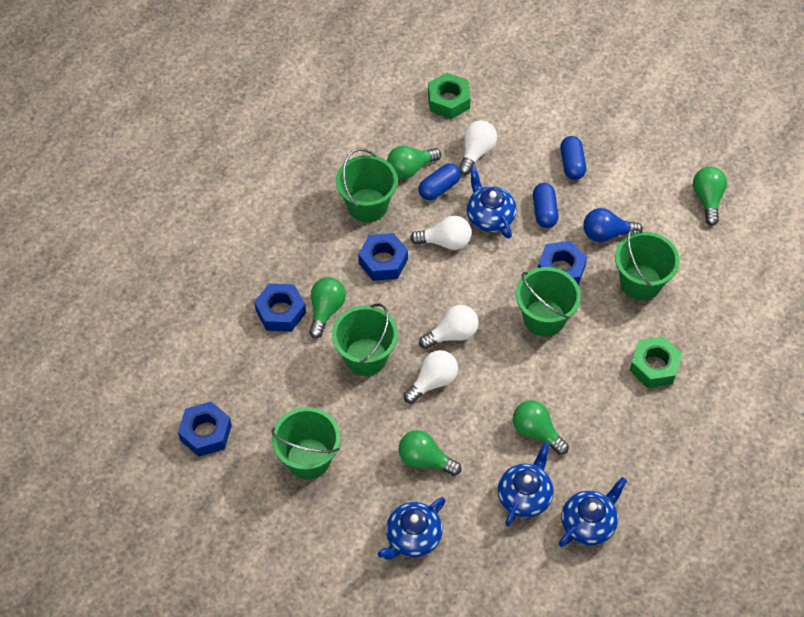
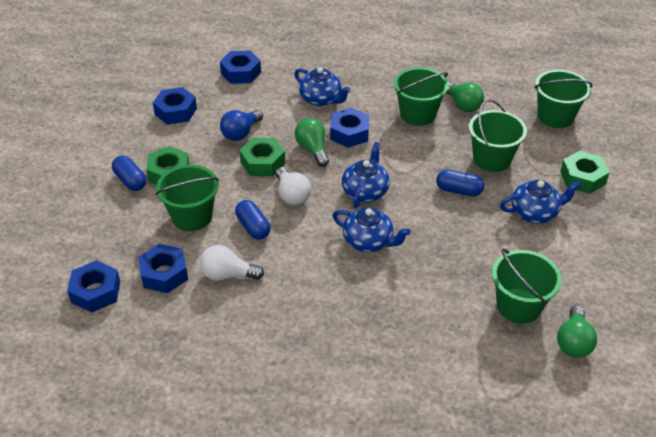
blue nut: [178,401,232,457] [254,283,306,331] [358,233,408,281] [538,241,587,285] = 4 -> [67,260,120,312] [138,244,188,293] [153,87,197,125] [220,50,261,84] [330,108,369,148] = 5
green light bulb: [309,277,346,338] [387,146,441,179] [399,430,462,476] [513,400,569,455] [693,167,727,226] = 5 -> [295,118,329,167] [446,82,484,112] [557,305,597,358] = 3
green nut: [428,73,471,119] [629,337,682,388] = 2 -> [146,146,190,184] [239,138,285,176] [560,151,610,194] = 3
white light bulb: [404,350,458,404] [410,216,472,250] [419,305,479,349] [459,120,497,175] = 4 -> [200,245,264,281] [276,167,311,205] = 2

